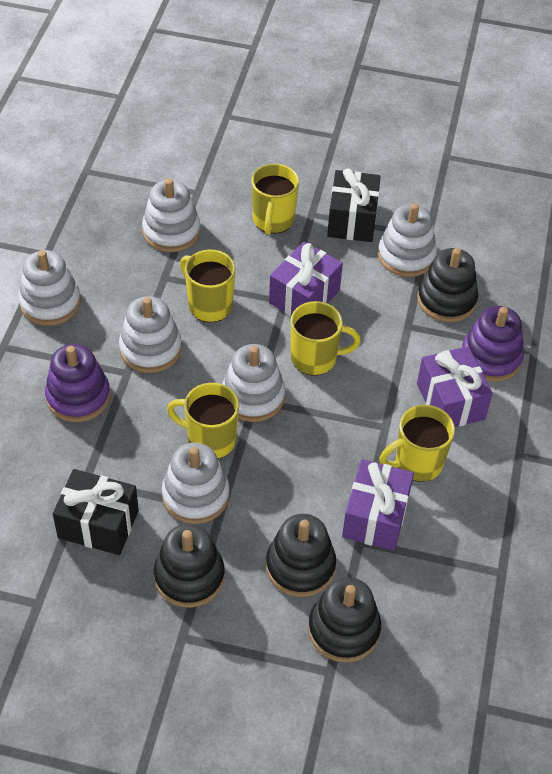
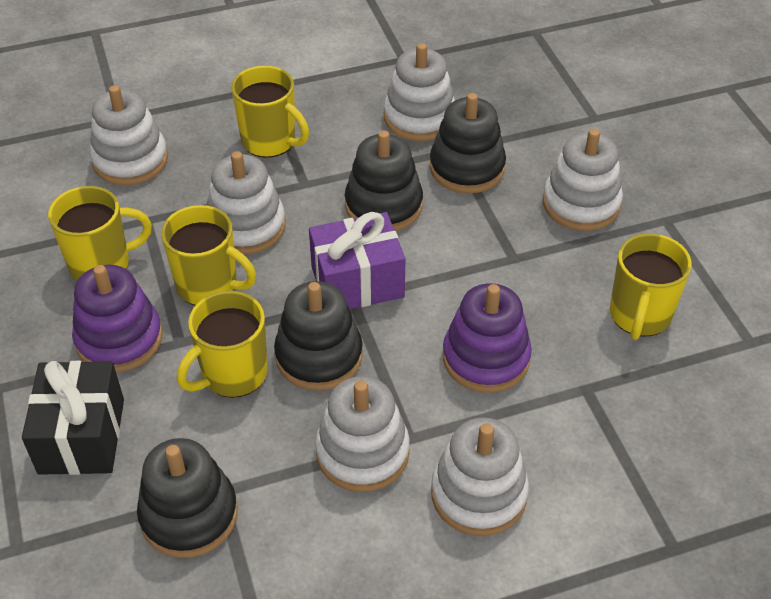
black gift: [53,469,139,555] [327,168,381,242] = 2 -> [22,361,124,475] = 1
purple gift: [269,242,343,316] [342,459,414,551] [417,346,493,427] = 3 -> [309,212,405,309] = 1

